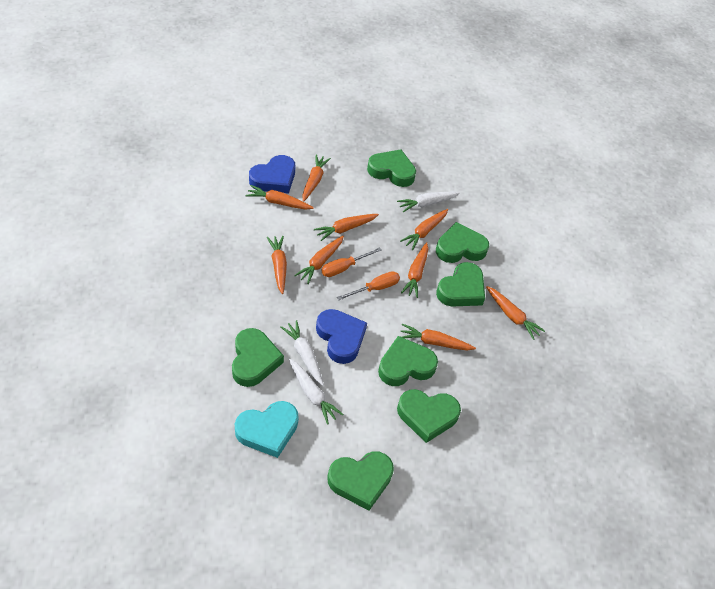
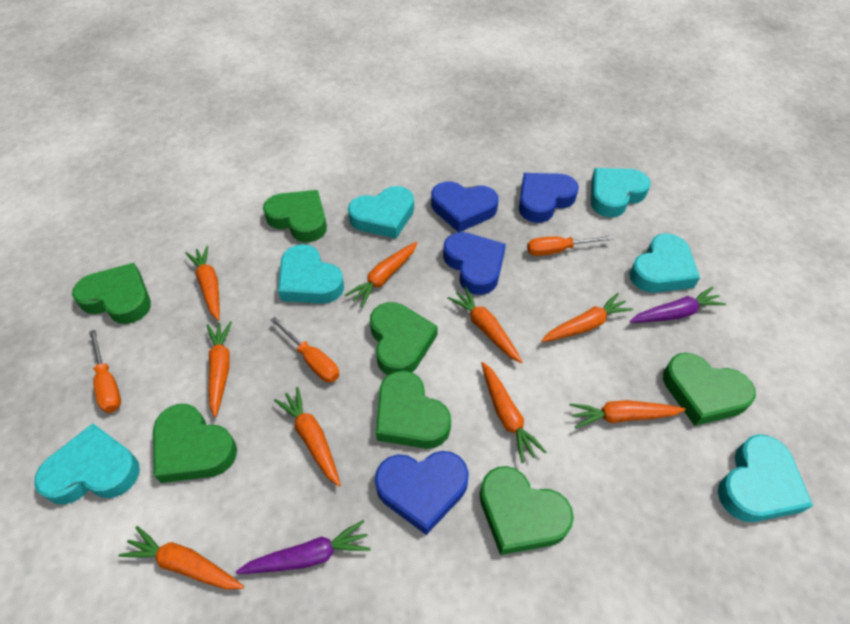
blue heart: [249,155,295,194] [316,309,367,364] = 2 -> [375,451,469,535] [431,181,499,232] [443,232,506,295] [519,173,579,223] = 4
orange screwdriver: [321,247,382,277] [337,271,400,300] = 2 -> [89,330,121,413] [270,317,339,382] [527,235,614,256] = 3
purple carrot: none = 0 -> [236,520,371,574] [630,287,726,323] = 2
turquoise heart: [235,401,299,458] = 1 -> [34,423,140,505] [278,244,344,304] [348,186,414,239] [591,168,651,217] [629,233,700,293] [718,434,813,522] = 6
white carrot: [280,320,324,386] [289,359,343,425] [397,192,460,212] = 3 -> none = 0

